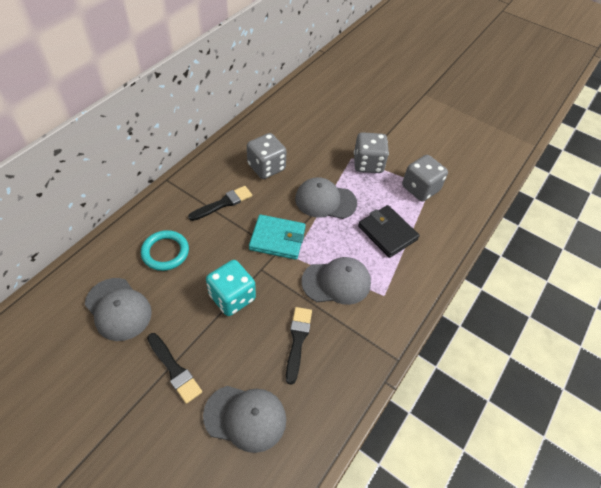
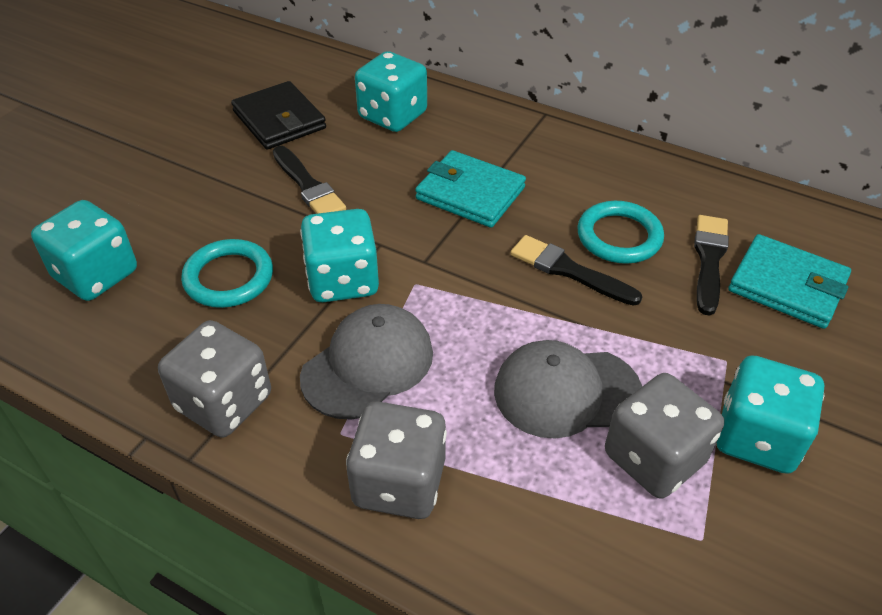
grey cap: [85,278,152,341] [203,386,286,453] [295,177,357,219] [301,257,371,305] = 4 -> [300,304,433,419] [494,340,642,439] = 2
turquoise dice: [206,260,256,316] = 1 -> [31,200,137,301] [300,209,379,302] [355,51,427,132] [717,355,824,474] = 4
turquoise ring: [141,230,189,271] = 1 -> [181,239,273,308] [577,201,664,264] = 2
turquoise wallet: [249,215,306,260] = 1 -> [415,150,526,228] [728,234,851,329] = 2

